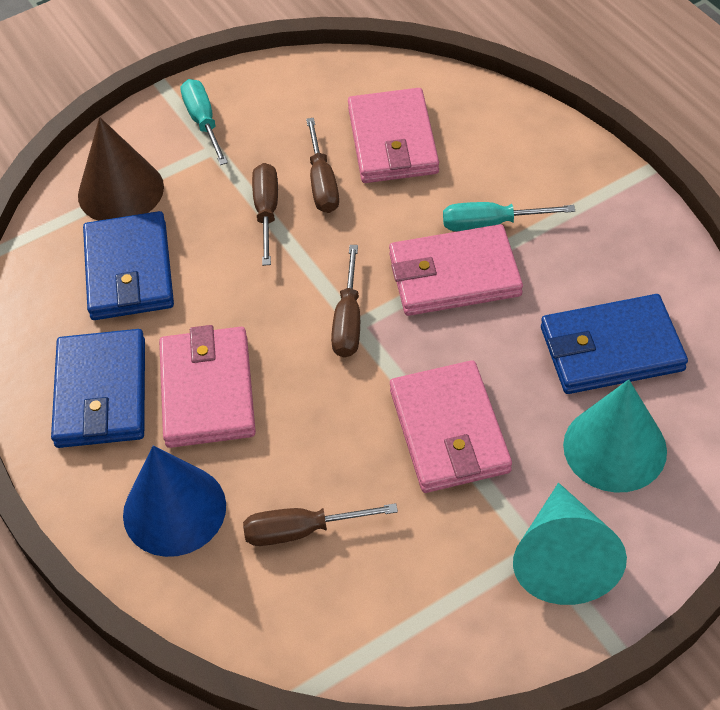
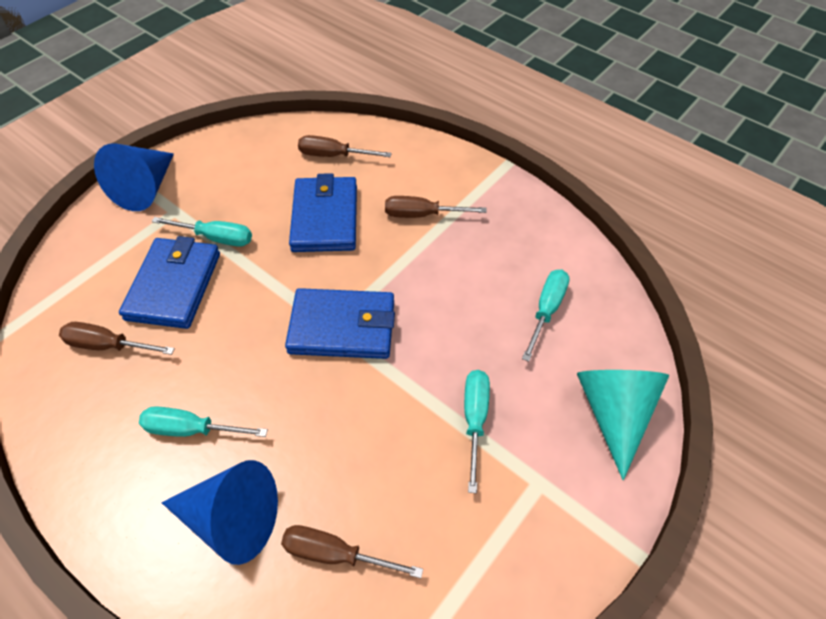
blue cone: [123,446,226,557] = 1 -> [94,144,174,211] [162,460,278,565] = 2
brown cone: [78,117,164,221] = 1 -> none = 0
pink wallet: [159,325,256,448] [348,88,439,183] [389,224,523,316] [390,360,512,493] = 4 -> none = 0
turquoise cone: [513,483,627,605] [563,379,667,493] = 2 -> [577,370,669,480] = 1
turquoise screwdriver: [180,79,228,165] [443,202,575,231] = 2 -> [139,406,268,437] [151,217,252,247] [464,370,490,493] [522,270,570,362] = 4

